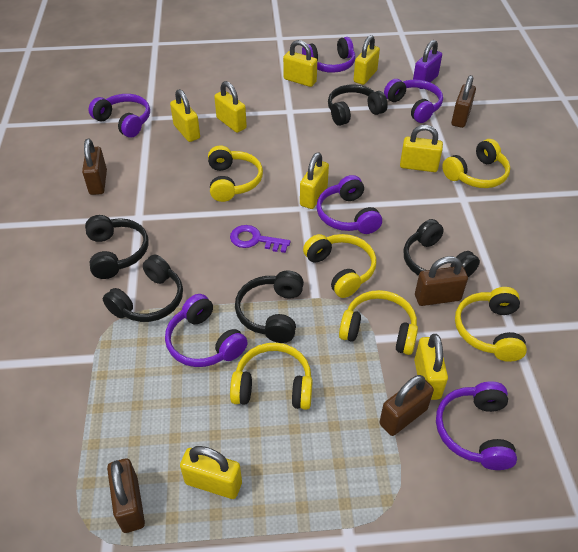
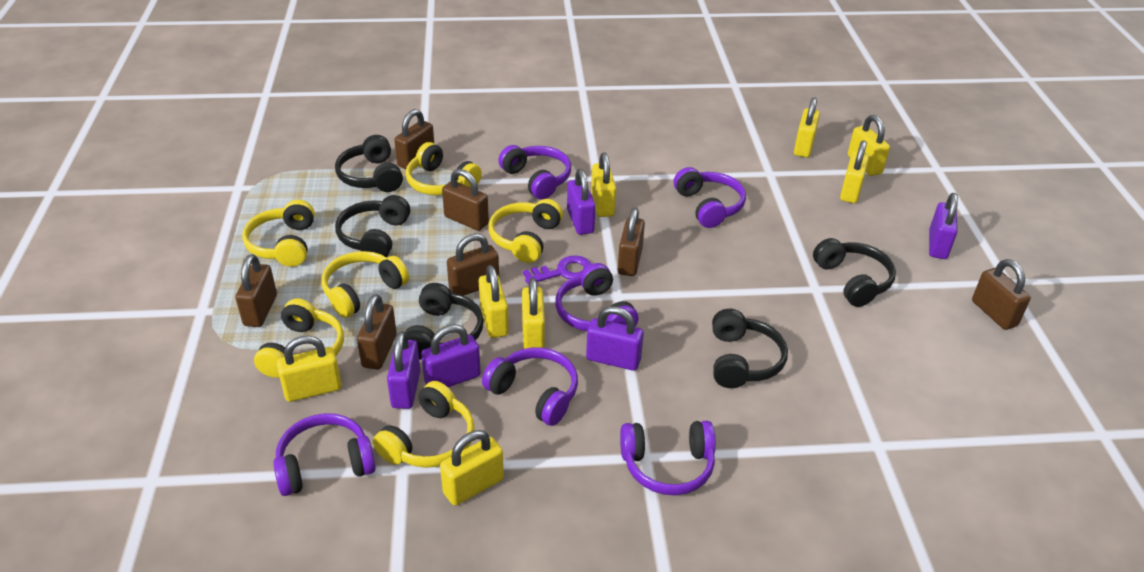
brown padlock: [82,139,107,195] [107,458,145,533] [379,375,434,436] [415,256,468,306] [451,75,476,128] = 5 -> [235,254,277,327] [357,294,397,370] [394,109,434,169] [442,169,489,231] [447,233,499,296] [618,208,645,276] [972,259,1031,330] = 7
purple padlock: [413,40,442,89] = 1 -> [387,331,420,409] [421,324,481,387] [567,169,596,235] [586,306,644,371] [929,193,958,259] = 5

